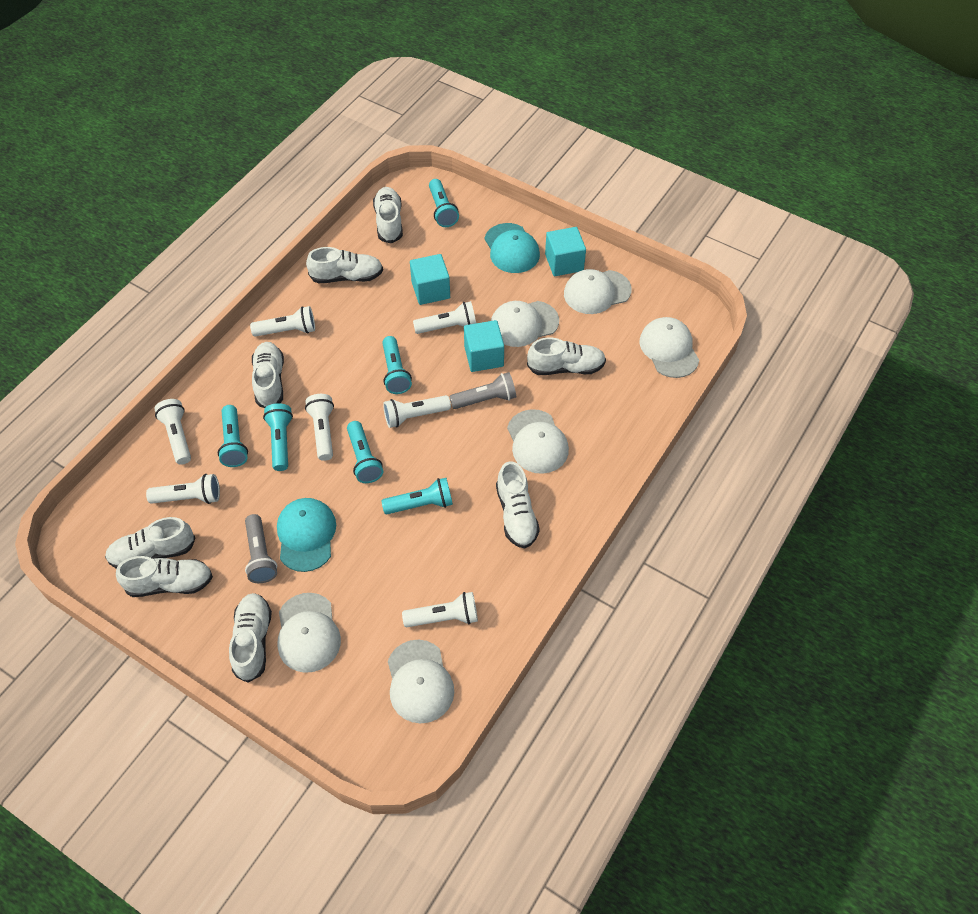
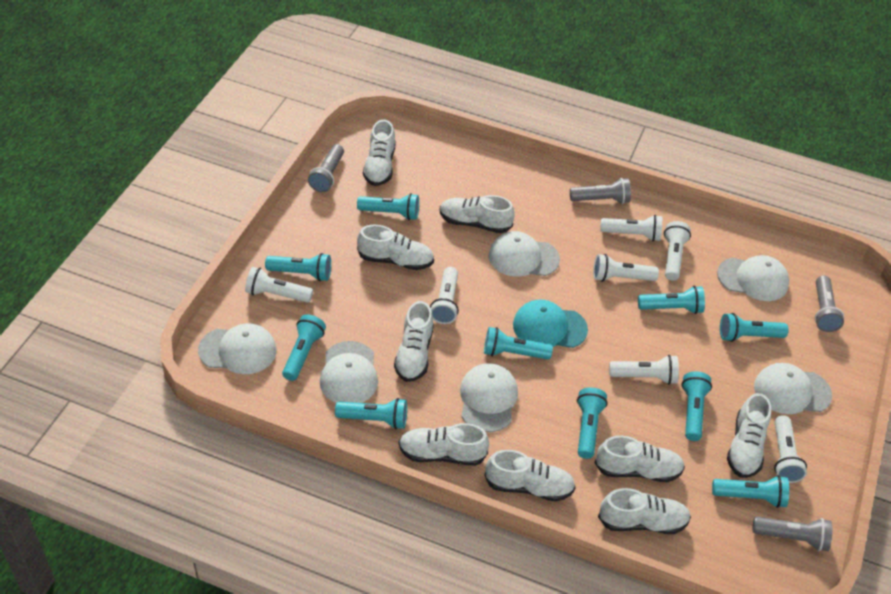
grey flashlight: [245,514,277,583] [449,372,516,409] = 2 -> [308,144,344,192] [570,178,631,204] [753,517,832,551] [815,275,844,332] = 4
turquoise cap: [277,498,336,572] [484,223,540,273] = 2 -> [513,300,588,348] = 1
turquoise cube: [410,254,450,305] [464,320,504,372] [545,227,586,276] = 3 -> none = 0
turquoise flashlight: [218,405,248,467] [263,403,293,471] [347,421,383,483] [381,478,453,514] [382,336,412,394] [429,179,459,227] = 6 -> [265,253,331,281] [282,314,326,381] [335,398,407,429] [357,193,419,220] [484,327,553,360] [577,387,608,459] [638,286,705,314] [681,371,712,441] [712,475,789,508] [720,313,789,342] = 10
white shoe: [105,517,196,569] [116,556,213,597] [229,593,272,683] [252,342,284,408] [306,247,383,283] [373,187,403,244] [496,461,540,548] [527,338,606,375] = 8 -> [357,225,434,270] [363,120,396,186] [394,301,434,382] [399,423,489,466] [440,195,514,233] [484,450,576,502] [595,436,685,482] [598,488,691,534] [727,393,771,478] = 9

